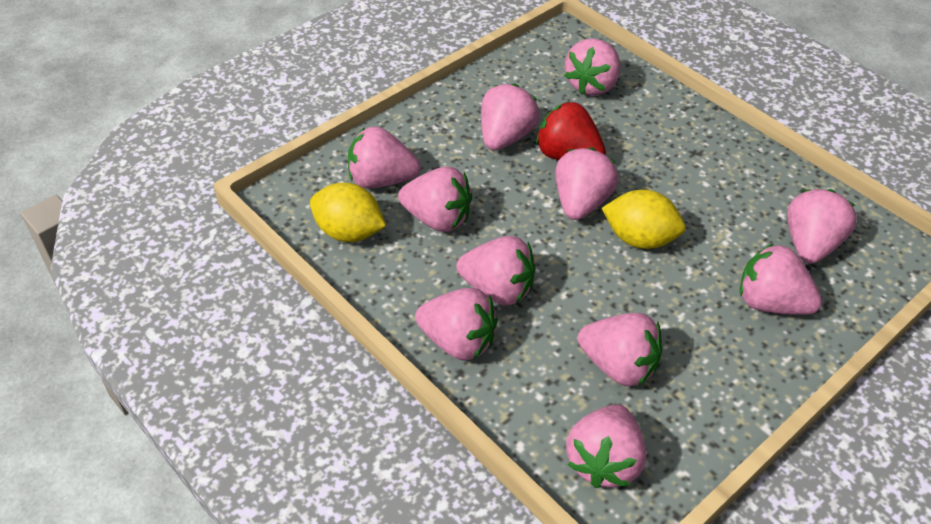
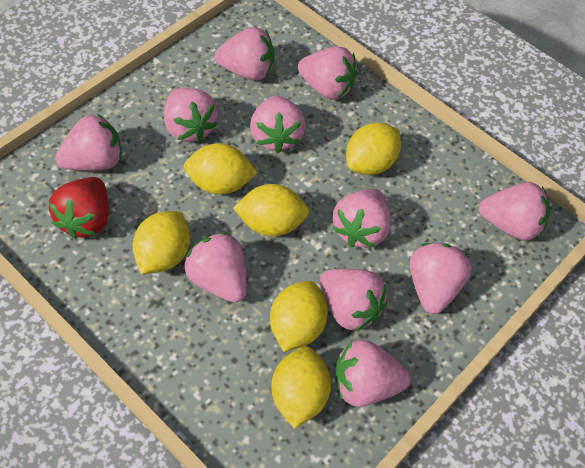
yellow lemon: [310,183,386,242] [602,190,686,249] = 2 -> [133,211,190,274] [184,143,257,195] [233,184,309,236] [270,281,328,352] [271,346,331,429] [346,123,401,175] = 6

